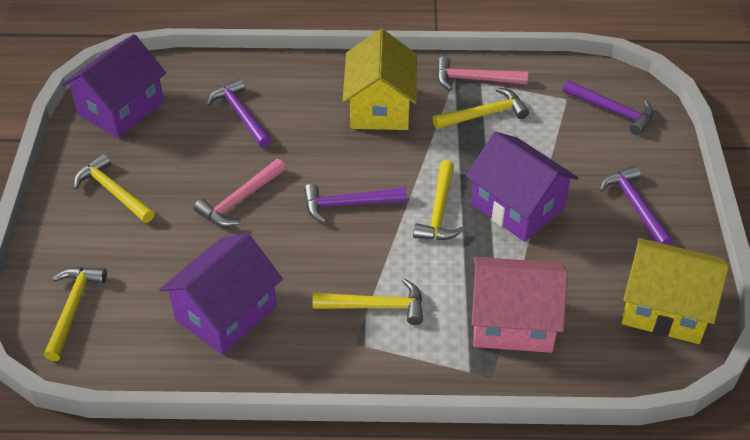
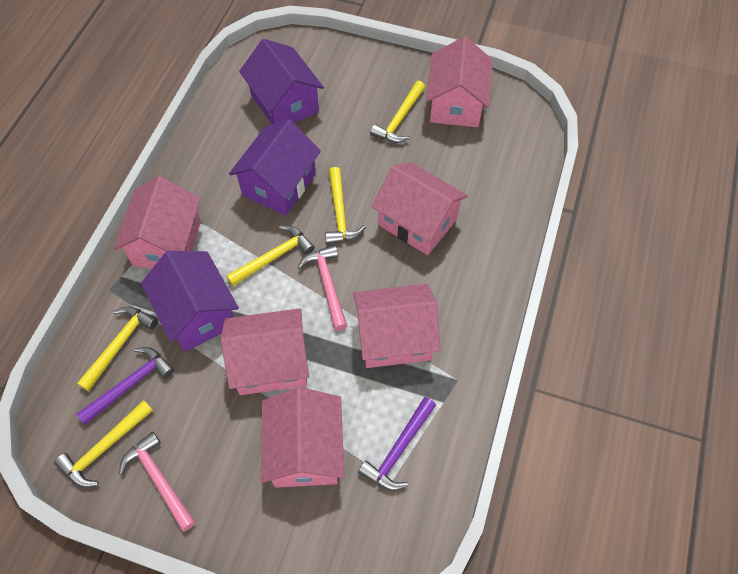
pink house: [472,257,568,353] = 1 -> [114,176,201,269] [221,308,309,395] [261,387,344,488] [353,284,441,368] [372,162,468,255] [426,36,493,127] = 6
purple hammer: [207,79,272,148] [304,183,407,223] [563,80,654,135] [600,166,673,245] = 4 -> [76,347,174,425] [358,397,436,491] = 2
yellow house: [343,29,417,130] [622,238,729,344] = 2 -> none = 0

